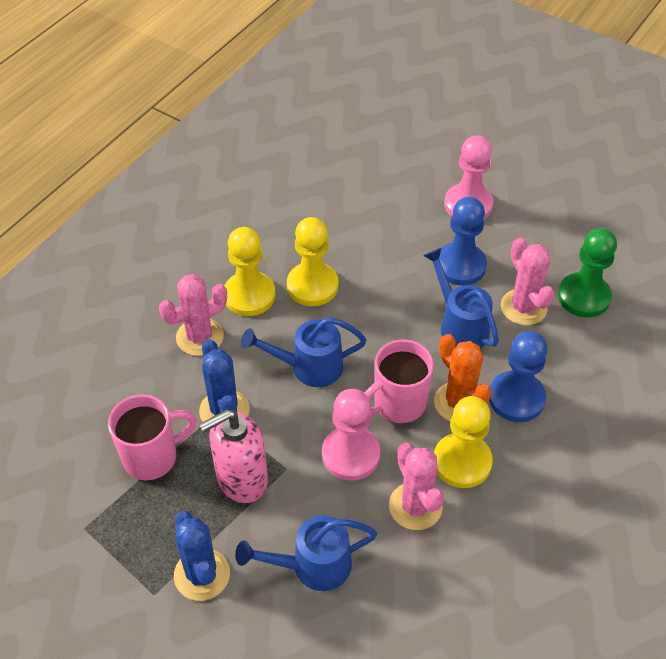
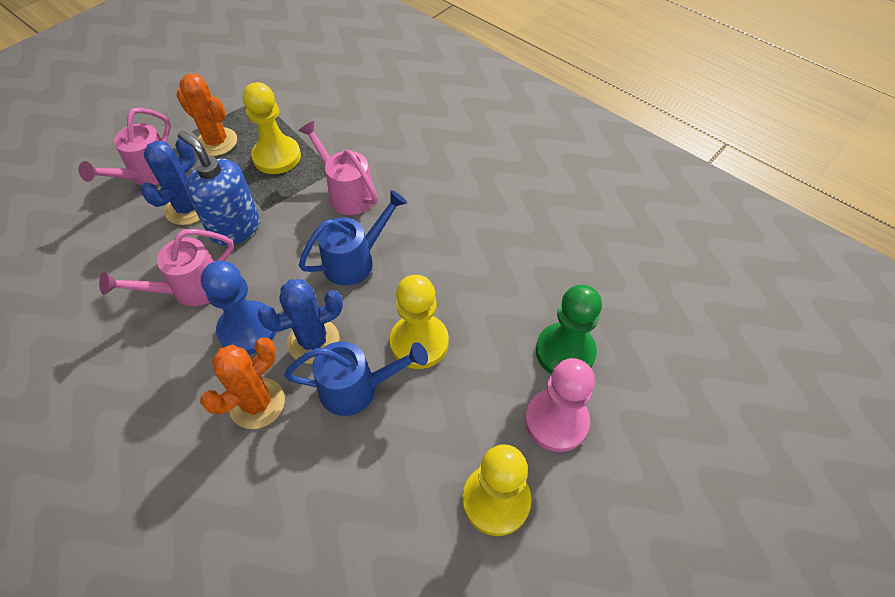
blue pawn: [439,197,487,285] [489,331,548,422] = 2 -> [201,261,276,355] = 1
blue soap dispenser: none = 0 -> [178,131,259,246] = 1
blue watering can: [235,516,377,591] [241,317,367,387] [423,248,499,348] = 3 -> [284,342,428,416] [299,190,407,286] = 2
orange cactus: [434,334,492,422] = 1 -> [176,73,237,156] [200,337,285,429] = 2
pink cactus: [159,274,227,356] [389,443,444,530] [501,238,554,325] = 3 -> none = 0
pink mug: [108,394,197,480] [365,339,434,423] = 2 -> none = 0
pink pawn: [322,389,380,481] [444,136,494,220] = 2 -> [525,358,595,452] = 1
pink soap dispenser: [199,409,268,503] = 1 -> none = 0
pink watering can: none = 0 -> [79,108,171,185] [99,229,234,306] [298,121,378,215] = 3

